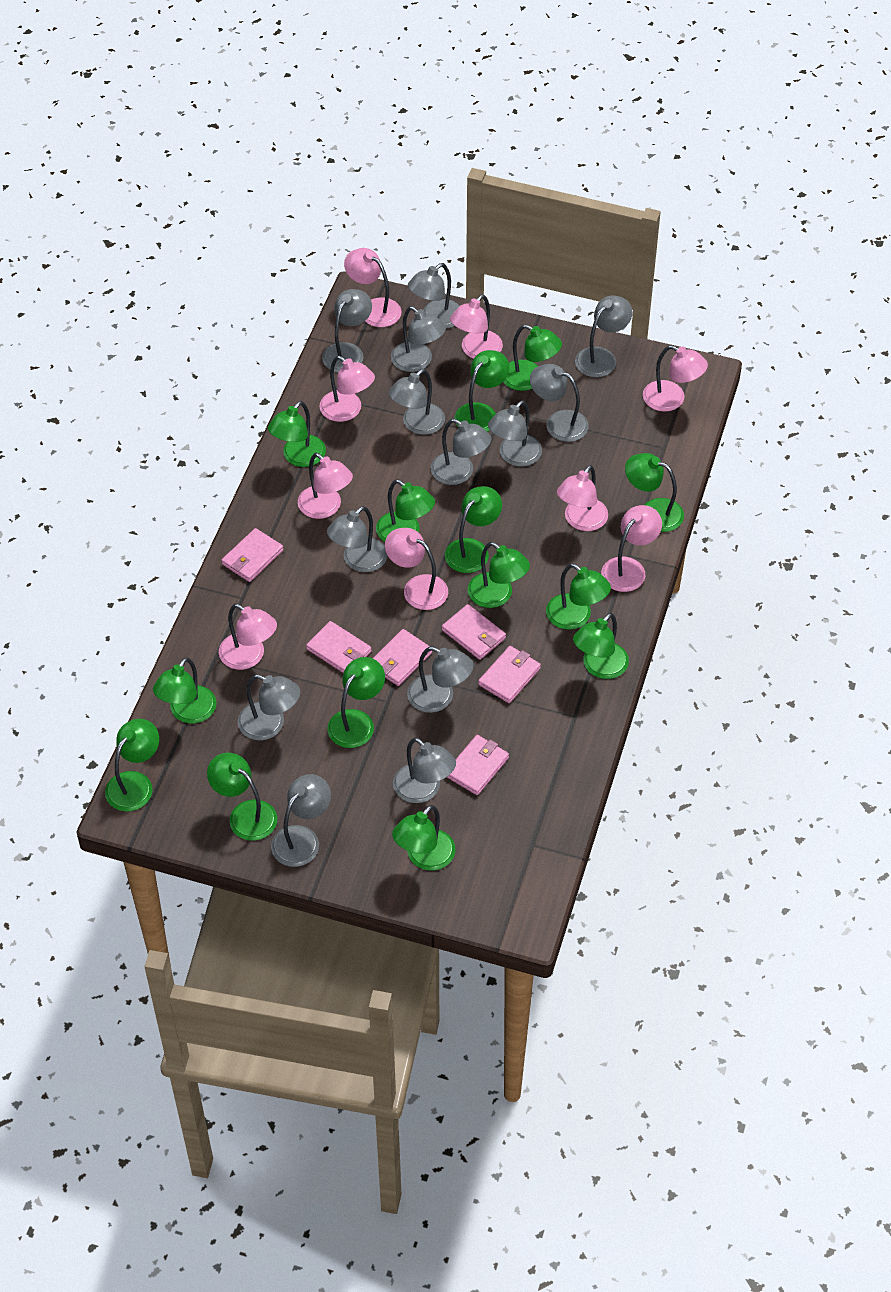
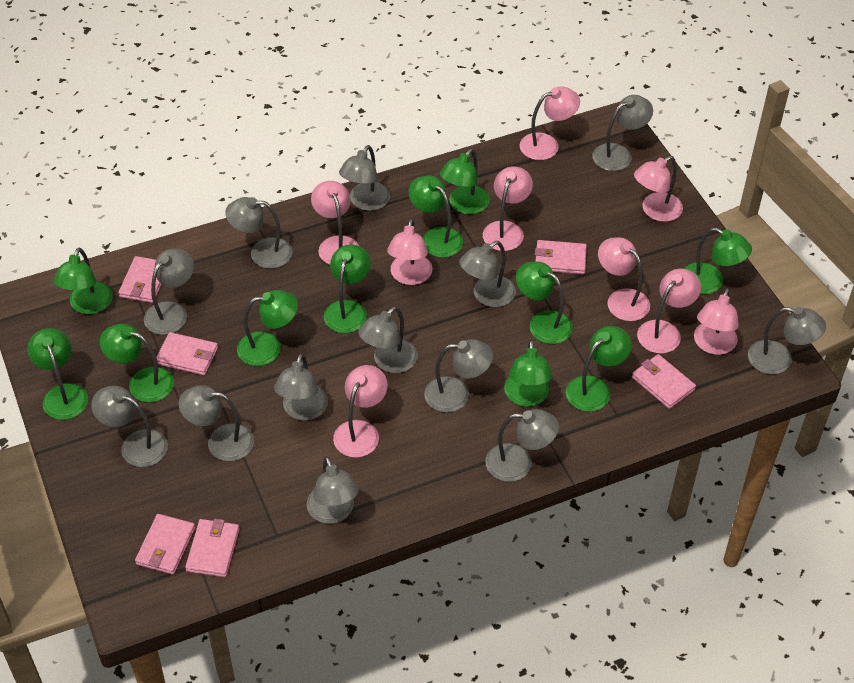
green lamp: [105,719,159,812] [153,657,216,724] [207,753,277,841] [268,401,326,467] [327,657,385,748] [376,479,435,542] [392,805,455,871] [445,486,502,573] [455,350,509,432] [468,542,530,608] [504,325,562,391] [546,563,611,630] [573,613,629,679] [625,453,684,532] = 14 -> [27,328,88,420] [54,247,113,314] [100,324,174,402] [237,290,298,366] [324,244,371,333] [409,176,463,258] [440,149,490,214] [504,339,552,407] [516,261,573,344] [565,326,632,412] [684,228,752,294] = 11

